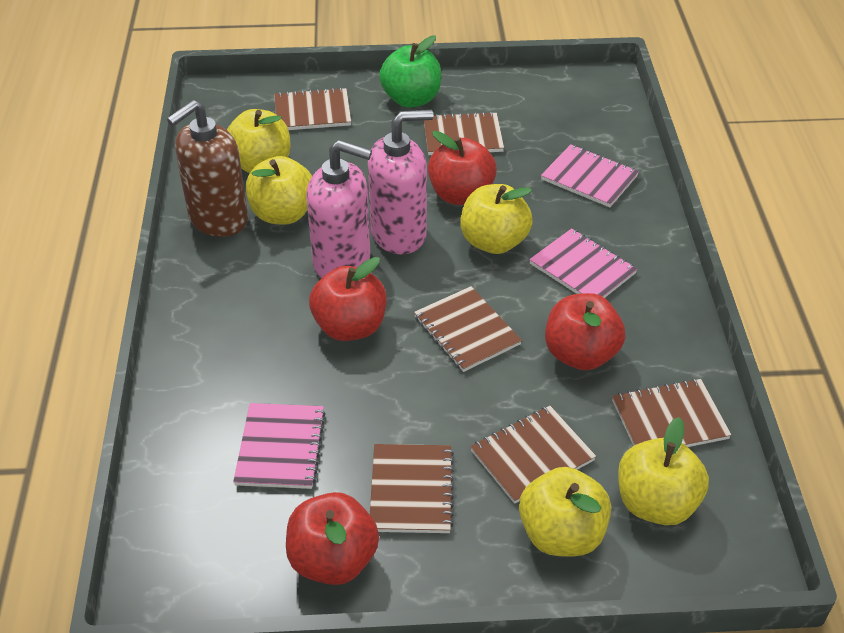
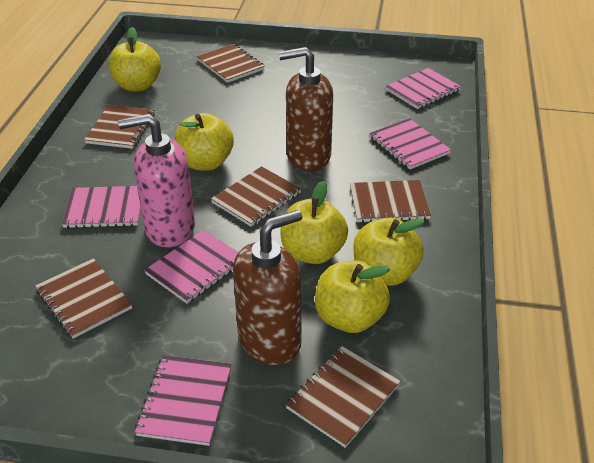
brown soap dispenser: [167,100,248,237] = 1 -> [233,210,303,365] [279,47,333,171] = 2
green apple: [379,35,441,108] = 1 -> none = 0
pink notebook: [233,403,326,489] [529,228,637,298] [541,144,639,207] = 3 -> [62,186,141,228] [135,355,232,446] [144,230,239,303] [370,118,451,169] [385,68,461,109] = 5
pink soap dispenser: [306,140,372,278] [368,110,433,255] = 2 -> [118,114,195,247] = 1
red apple: [286,492,379,585] [309,257,387,341] [428,131,497,205] [545,293,625,370] = 4 -> none = 0

